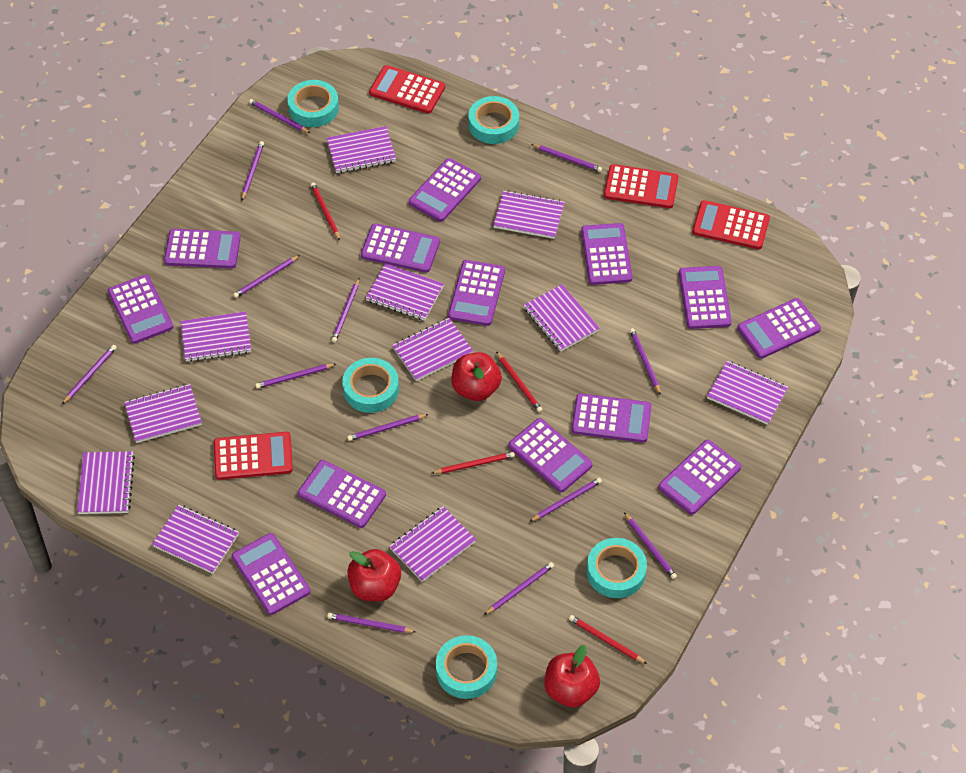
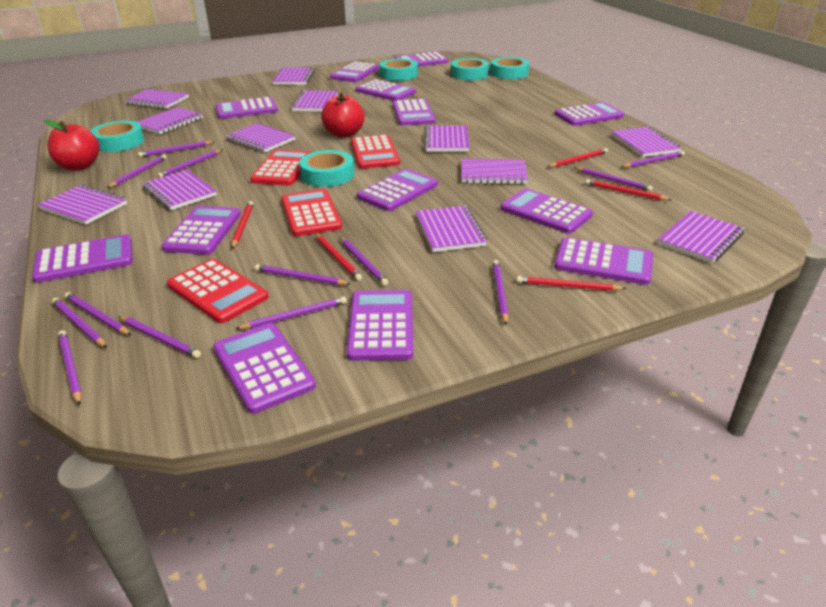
purple notebook: [77,451,135,514] [124,384,202,443] [152,505,239,574] [181,311,251,362] [326,126,396,173] [366,263,444,321] [389,506,476,582] [392,318,473,381] [493,190,564,239] [524,284,600,352] [707,361,788,425] = 11 -> [38,184,127,225] [125,89,189,109] [137,107,203,134] [142,170,217,210] [226,123,296,153] [272,67,315,85] [291,90,338,112] [415,205,487,252] [424,125,469,152] [461,159,528,184] [611,126,682,157] [658,211,744,263] = 12
red apple: [347,549,401,601] [452,352,502,401] [544,645,600,707] = 3 -> [44,119,99,171] [321,92,364,138] = 2
red pencil: [311,182,340,240] [432,452,515,474] [496,352,543,412] [569,615,647,664] = 4 -> [232,201,254,249] [315,233,362,281] [516,276,626,291] [547,148,608,167] [585,179,671,200] = 5

